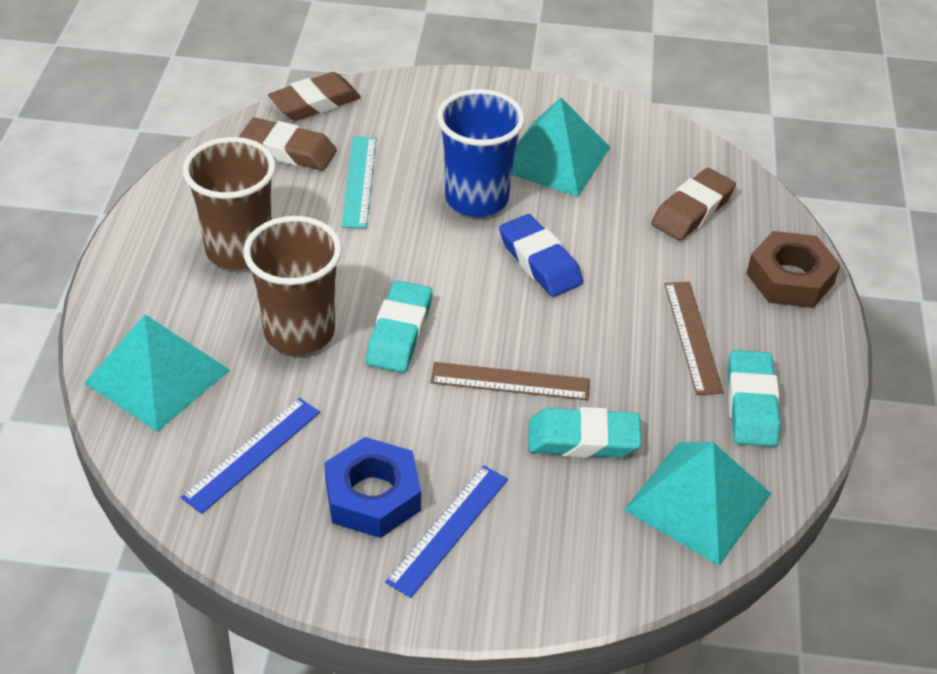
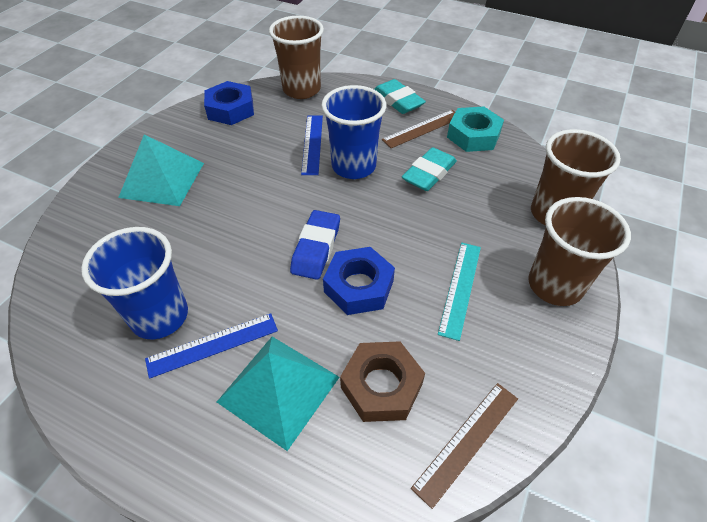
blue cup: [437,89,525,217] = 1 -> [81,227,188,339] [321,85,386,179] = 2
blue nut: [324,437,421,538] = 1 -> [204,81,254,125] [323,247,395,315] = 2
brown cup: [182,137,276,270] [243,216,342,355] = 2 -> [269,16,324,99] [528,197,631,306] [531,129,621,226] = 3
brown eraser: [239,118,337,171] [268,72,361,120] [651,168,736,241] = 3 -> none = 0
turquoise eraser: [366,281,432,373] [528,407,641,458] [728,350,781,447] = 3 -> [374,79,426,114] [402,147,457,191] = 2
turquoise nut: none = 0 -> [447,106,504,152] = 1
turquoise pyramid: [84,314,229,432] [512,98,610,197] [624,442,771,566] = 3 -> [118,134,204,206] [217,337,340,451] = 2

